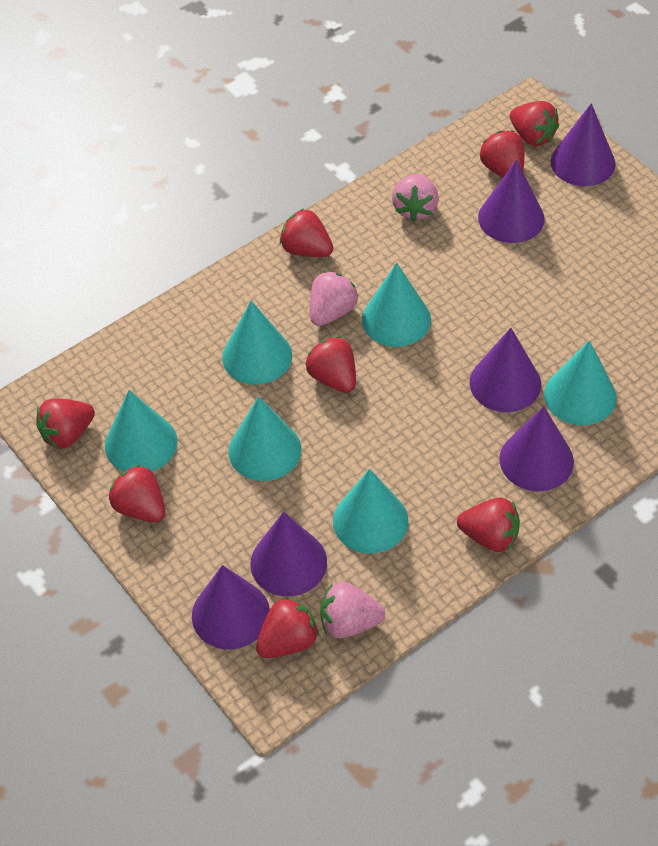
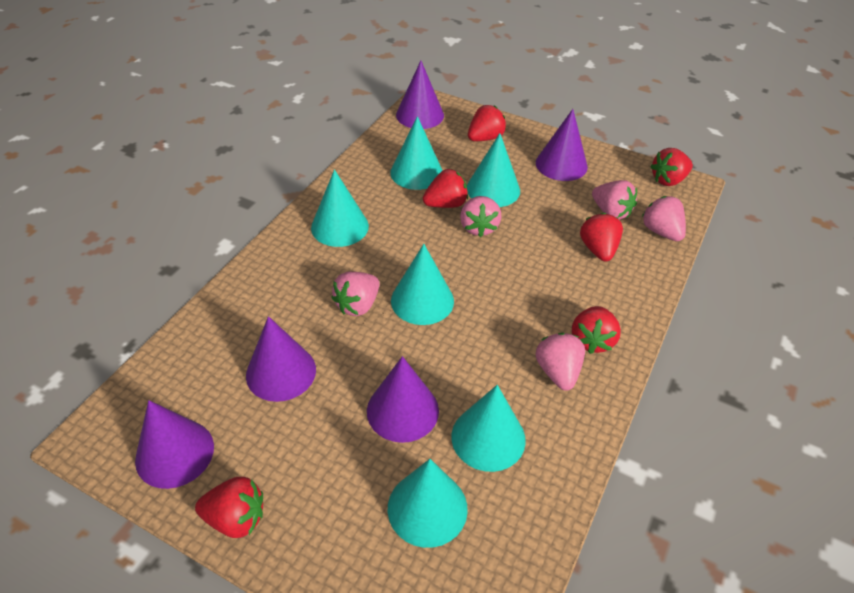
pink strawberry: [310,271,358,326] [320,582,385,638] [392,174,439,222] = 3 -> [331,272,380,316] [460,196,502,237] [536,333,585,391] [592,180,637,220] [642,196,686,241] = 5
purple cone: [192,565,270,650] [250,512,327,596] [470,328,541,412] [478,160,545,243] [499,406,574,491] [551,103,616,186] = 6 -> [135,400,214,489] [246,316,316,402] [367,356,439,443] [396,61,444,129] [536,109,588,181] = 5
red strawberry: [36,398,95,448] [109,464,166,522] [256,597,319,658] [280,209,333,257] [305,336,356,393] [457,497,520,552] [479,131,524,177] [510,101,559,146] = 8 -> [195,477,263,538] [423,169,468,208] [468,105,506,141] [572,306,621,354] [580,213,623,262] [650,148,693,186] = 6

